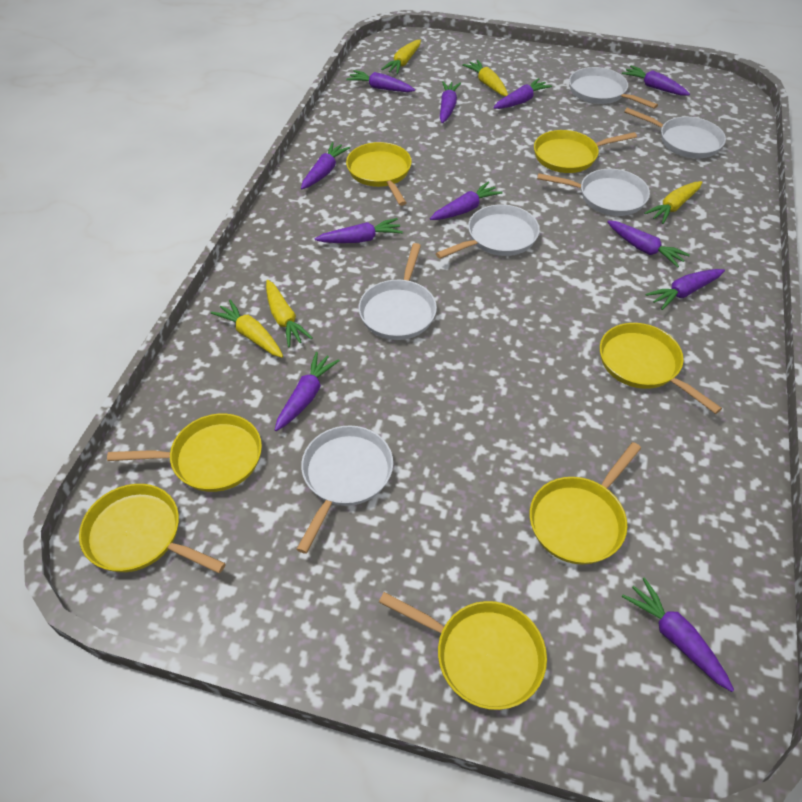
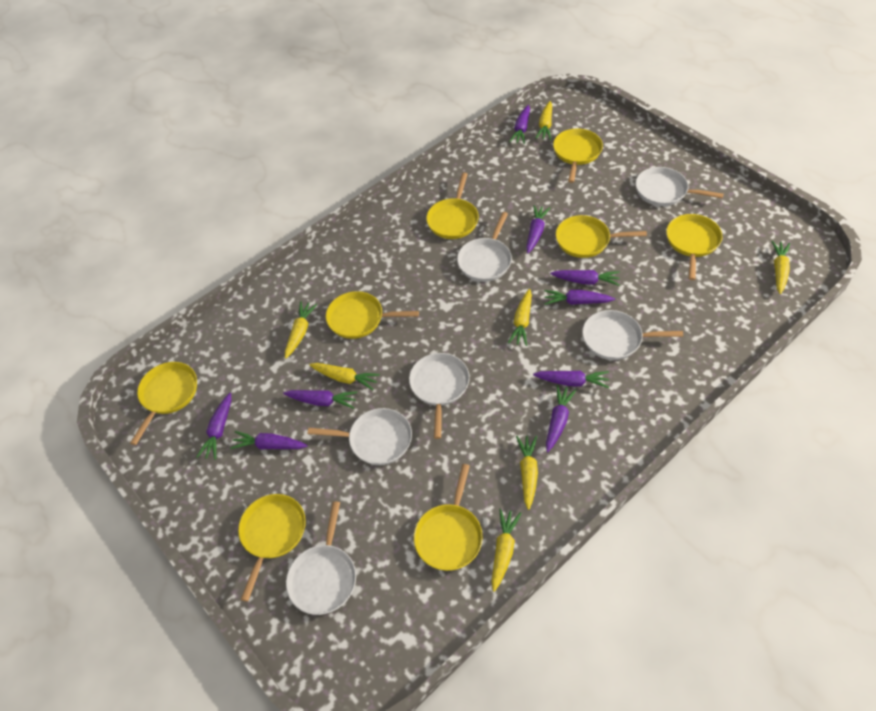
purple carrot: [275,352,340,431] [301,142,350,189] [315,218,403,243] [346,70,415,92] [430,182,503,220] [440,81,461,123] [493,78,552,109] [607,220,690,268] [622,66,690,96] [622,577,734,692] [645,269,725,310] = 11 -> [197,393,231,460] [230,431,308,450] [283,390,357,409] [509,105,530,144] [526,205,550,253] [533,371,609,388] [544,290,615,305] [546,385,576,452] [550,270,620,286] = 9
yellow carrot: [211,300,283,358] [266,280,313,347] [381,40,421,74] [462,60,508,96] [644,181,702,224] = 5 -> [285,301,318,359] [309,363,380,390] [491,509,521,592] [508,289,532,346] [516,436,538,510] [535,101,552,140] [771,241,790,294] = 7
yellow pan: [79,484,226,573] [107,413,262,492] [346,142,412,206] [379,592,547,710] [530,442,641,565] [534,130,637,173] [600,323,722,414] = 7 -> [130,362,197,445] [238,494,306,602] [326,291,419,339] [414,464,483,571] [426,173,479,239] [553,128,603,183] [556,215,647,258] [666,214,722,280] = 8

